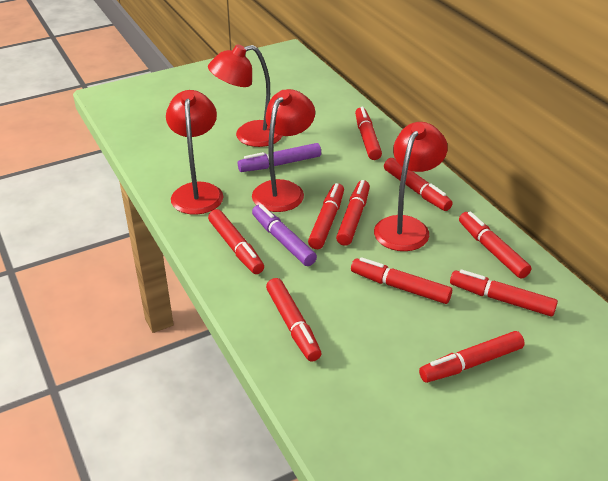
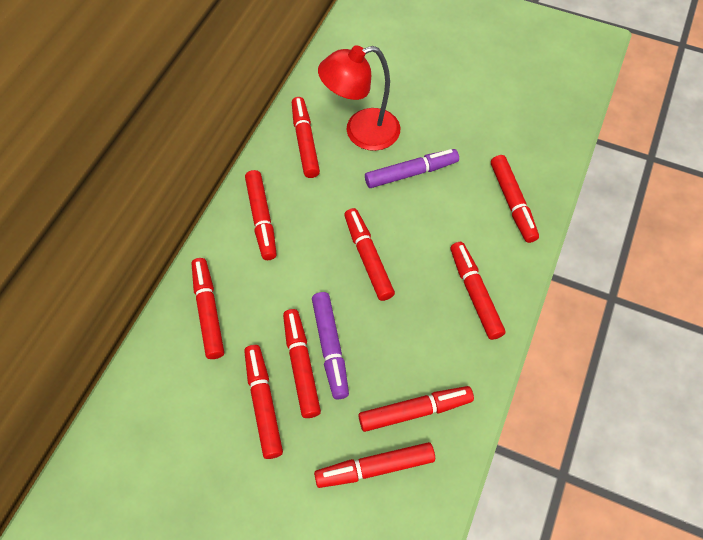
red lamp: [166,90,223,215] [208,44,282,147] [252,89,315,212] [374,122,448,251] = 4 -> [318,45,400,151] = 1

